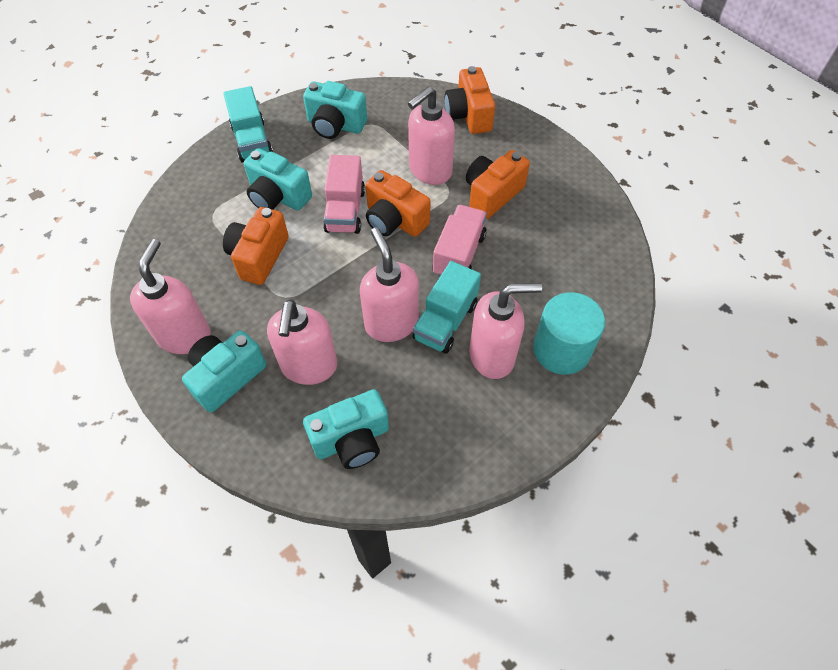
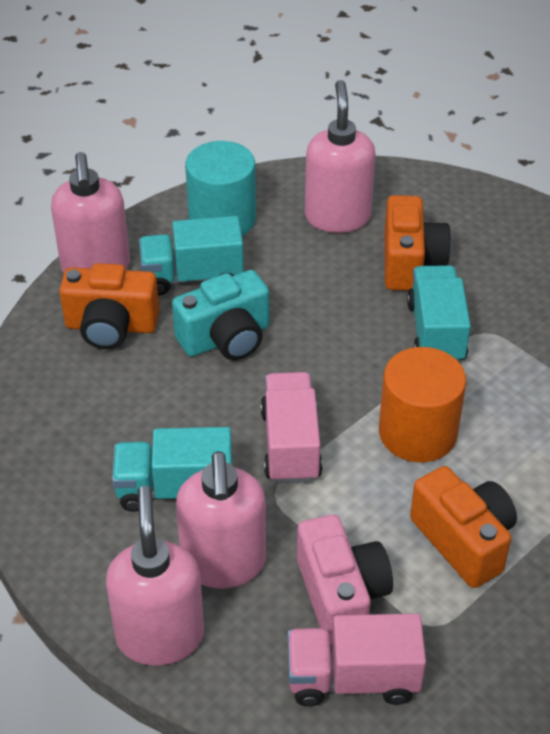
orange camera: [223,207,289,285] [365,170,431,237] [445,66,495,134] [466,150,530,219] = 4 -> [59,263,159,349] [384,195,451,291] [410,466,517,588] = 3
orange cylinder: none = 0 -> [379,347,466,462] = 1
pink camera: none = 0 -> [297,515,393,645] = 1
pink soap dispenser: [130,239,211,354] [267,299,337,385] [360,228,419,342] [408,87,455,185] [469,283,542,379] = 5 -> [51,152,130,273] [106,486,204,666] [176,451,266,588] [305,80,375,233] = 4
turquoise camera: [182,330,266,412] [244,148,312,210] [303,81,367,139] [303,389,389,469] = 4 -> [172,270,269,360] = 1
turquoise truck: [223,86,273,163] [412,261,481,353] = 2 -> [112,427,232,512] [139,216,244,295] [407,265,471,361] = 3

